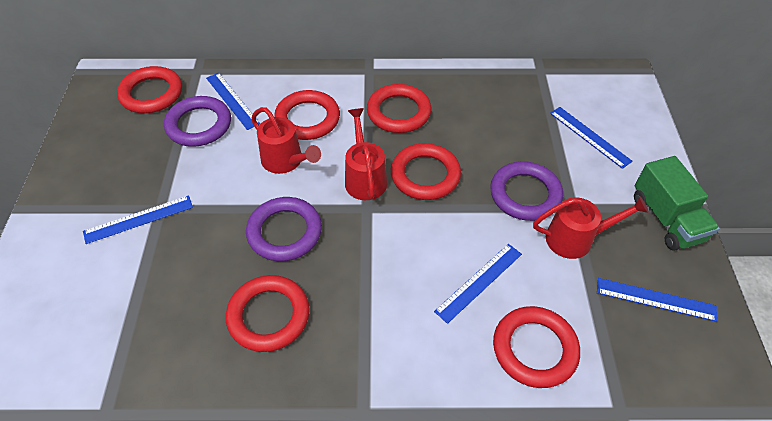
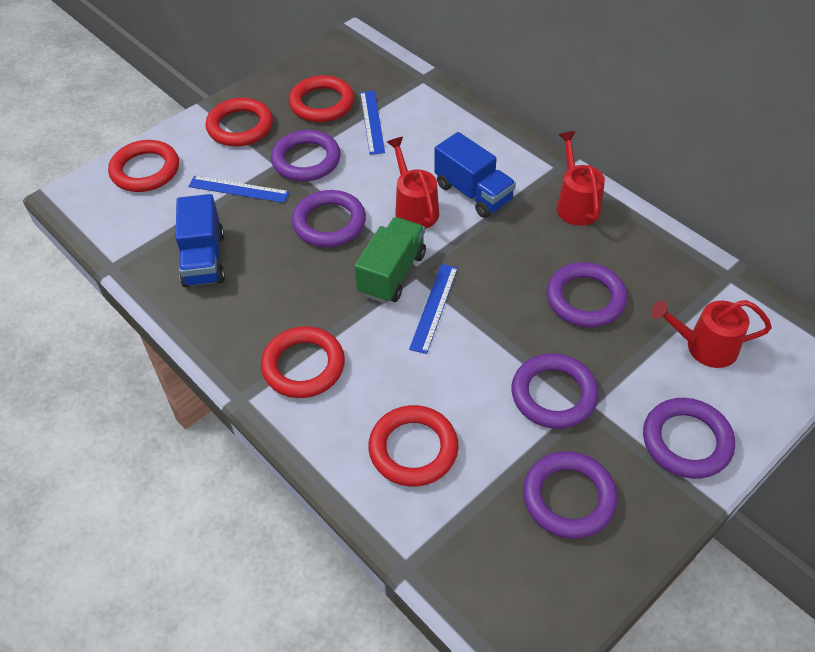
blue ruler: [83,195,193,244] [206,73,260,130] [434,244,522,324] [550,107,633,169] [597,278,717,322] = 5 -> [188,176,289,203] [360,91,385,155] [409,264,458,354] = 3
blue truck: none = 0 -> [175,194,225,287] [434,132,516,218] = 2
purple ring: [164,96,231,147] [246,197,322,261] [490,161,563,221] = 3 -> [271,130,340,181] [292,190,366,247] [512,353,599,429] [523,451,618,539] [547,262,627,327] [643,398,735,479] = 6
red ring: [117,66,182,113] [226,275,310,352] [274,90,340,140] [367,84,432,133] [391,143,461,200] [493,306,580,388] = 6 -> [108,140,179,192] [206,98,273,147] [261,326,345,398] [289,75,354,122] [368,405,459,487] = 5

